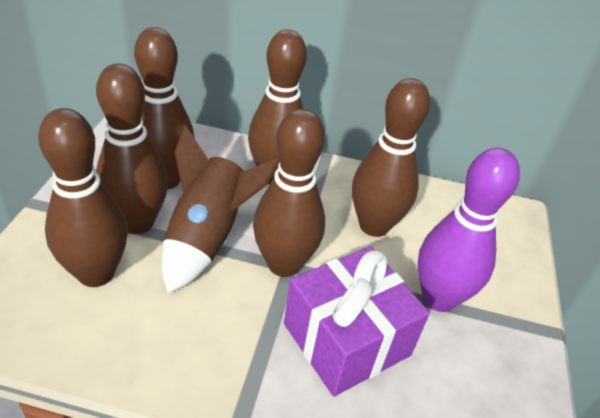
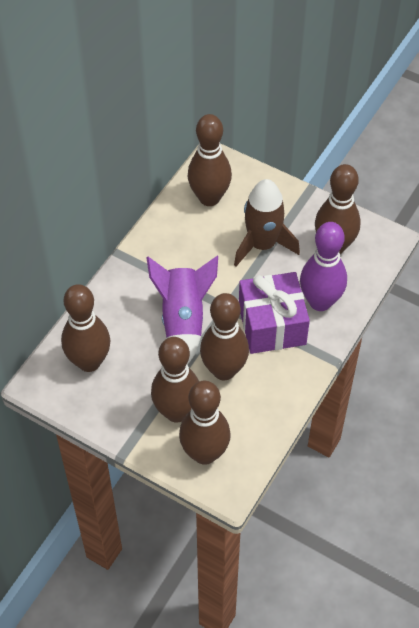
purple rocket: none = 0 -> [146,256,218,365] = 1

